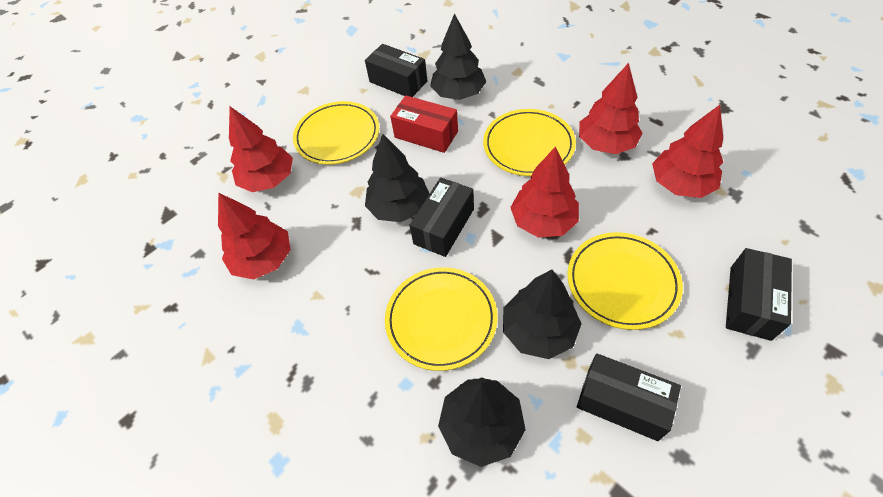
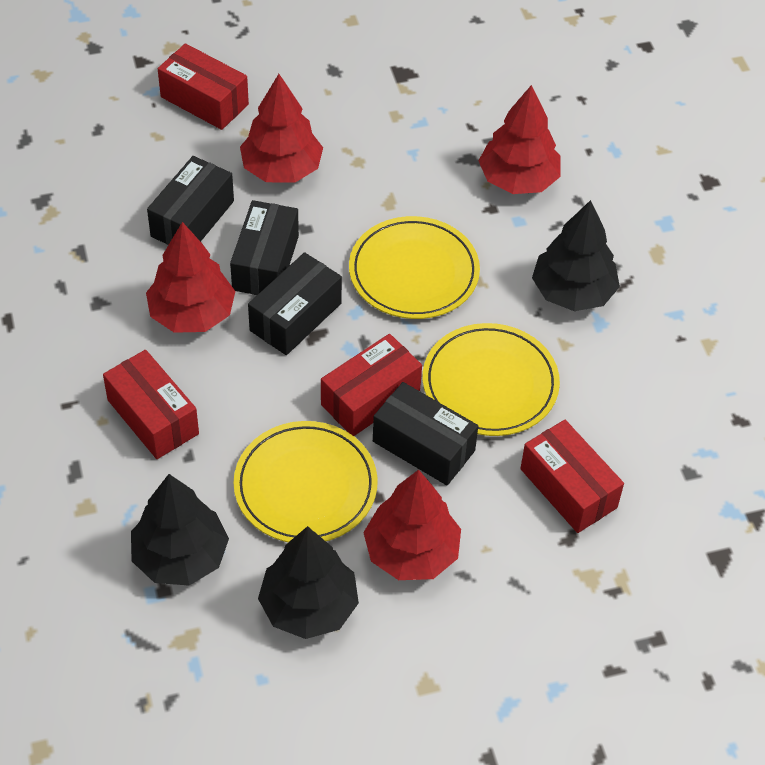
black tree: [365,134,429,222] [430,13,486,100] [438,378,526,467] [503,270,582,359] = 4 -> [131,474,229,586] [258,526,359,639] [532,200,620,311] = 3
red box: [390,95,458,153] = 1 -> [103,350,199,459] [158,43,249,130] [321,334,422,436] [520,420,624,533] = 4
red tree: [218,193,291,279] [229,106,293,192] [510,146,579,238] [579,63,643,154] [652,105,723,198] = 5 -> [146,222,235,333] [240,74,323,183] [363,470,461,580] [478,85,561,194] = 4
yellow plate: [293,101,379,165] [385,267,498,371] [483,109,576,176] [568,232,683,330] = 4 -> [234,421,378,542] [349,216,480,319] [423,323,560,436] = 3

